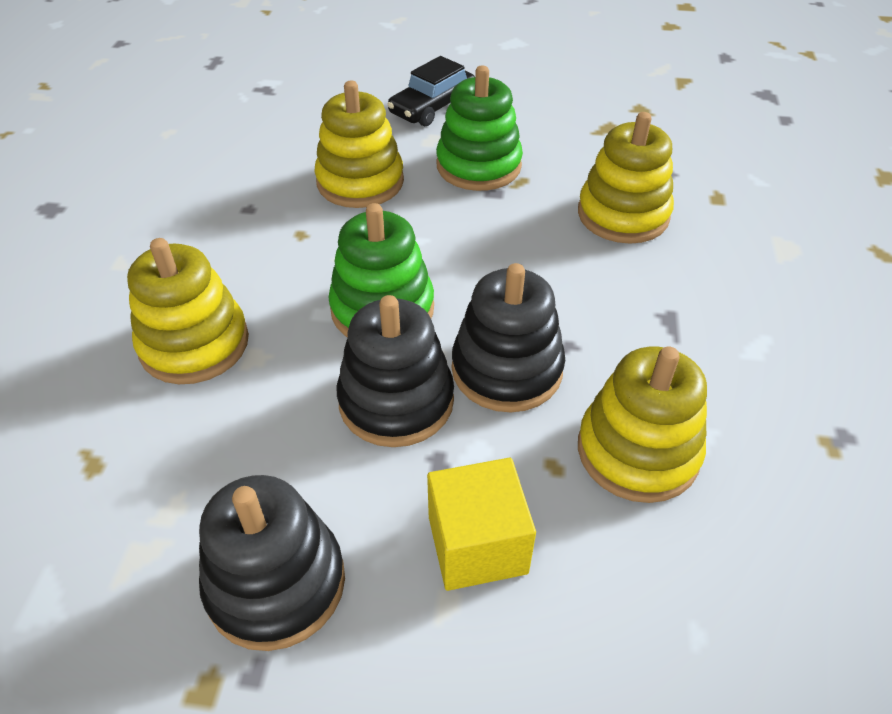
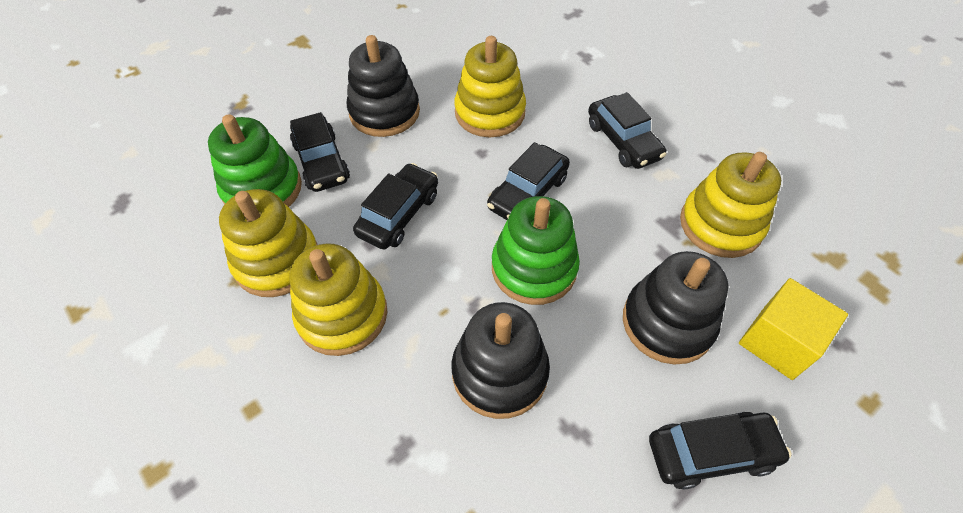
black car: [387,56,475,126] = 1 -> [290,112,350,192] [353,163,438,249] [487,142,570,220] [588,92,666,169] [649,412,792,490] = 5

